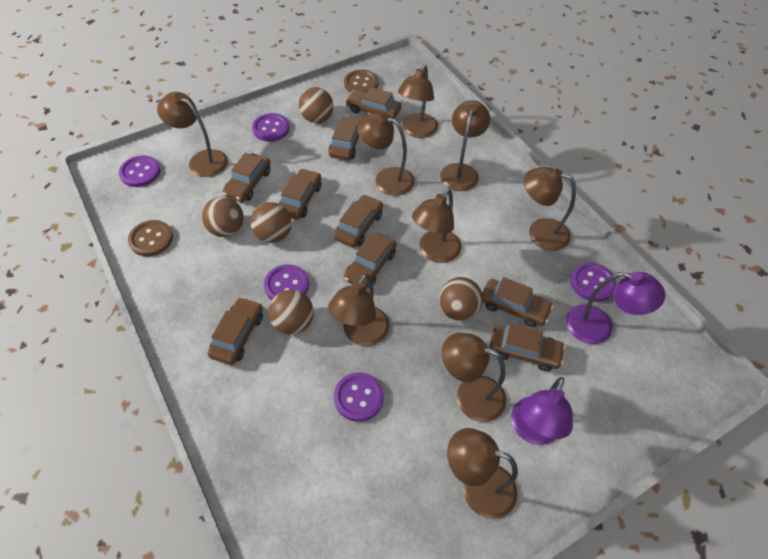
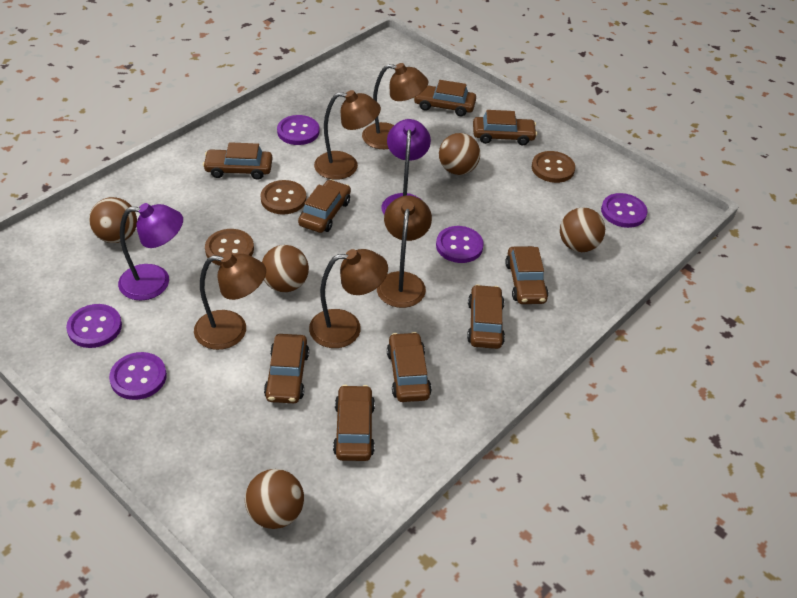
brown button: [128,220,173,256] [344,70,378,93] = 2 -> [205,229,254,266] [260,180,306,215] [532,151,575,183] = 3
brown lamp: [157,92,228,177] [328,274,390,346] [357,112,414,196] [398,65,438,138] [412,189,462,263] [440,100,490,191] [442,333,506,422] [447,428,518,519] [524,167,576,251] = 9 -> [194,253,266,350] [309,249,388,348] [314,90,381,180] [362,63,428,149] [377,195,432,308] = 5

